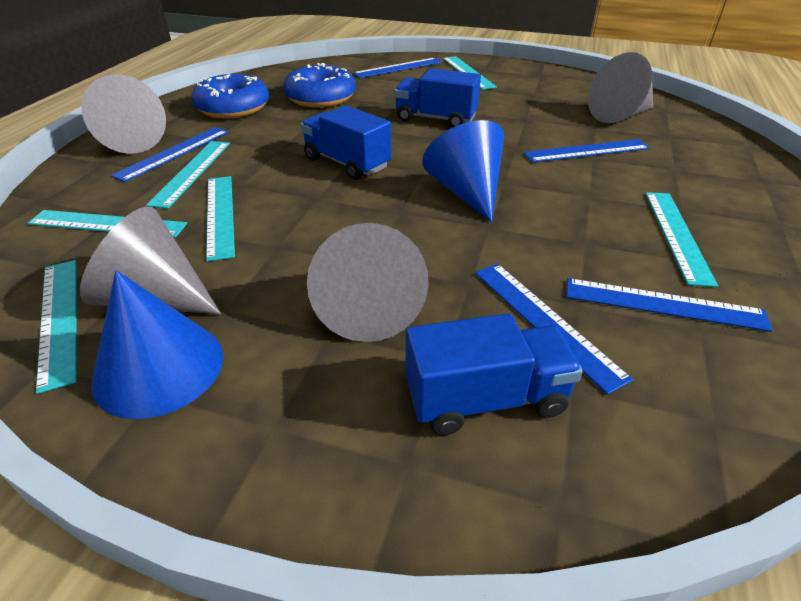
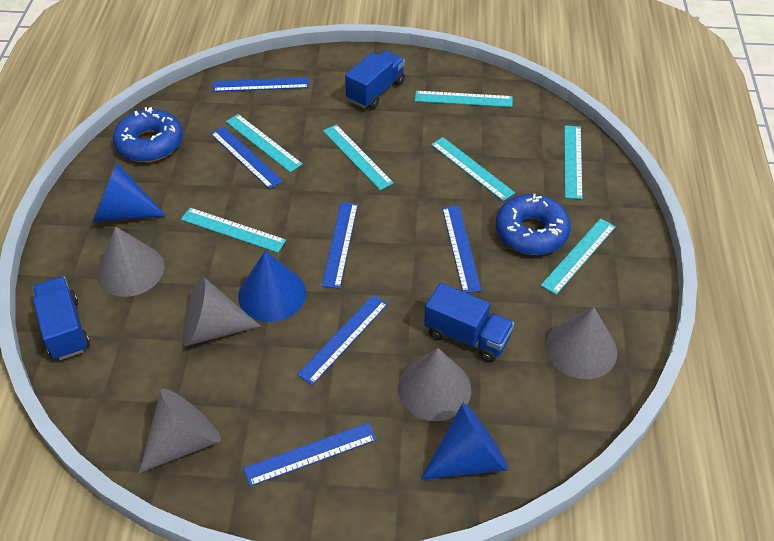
blue cone: [91,270,223,419] [422,120,504,222] = 2 -> [93,163,166,222] [238,251,306,322] [421,403,508,480] = 3
blue ruler: [111,127,229,182] [353,58,442,78] [475,264,633,395] [524,139,650,162] [566,278,773,332] = 5 -> [211,127,283,189] [213,78,309,92] [244,422,377,487] [297,295,388,385] [322,202,358,289] [442,206,481,293] = 6
grey cone: [80,206,221,314] [81,74,166,154] [307,223,429,342] [588,52,653,123] = 4 -> [97,226,164,297] [139,389,221,473] [183,276,261,346] [398,348,471,421] [546,307,617,379] = 5
turquoise ruler: [28,210,187,238] [36,260,76,394] [146,141,230,208] [206,176,235,262] [443,56,497,90] [645,192,718,287] = 6 -> [181,208,286,253] [226,114,303,172] [323,124,394,190] [415,91,512,107] [431,137,515,201] [541,218,616,295] [564,125,583,199] = 7

